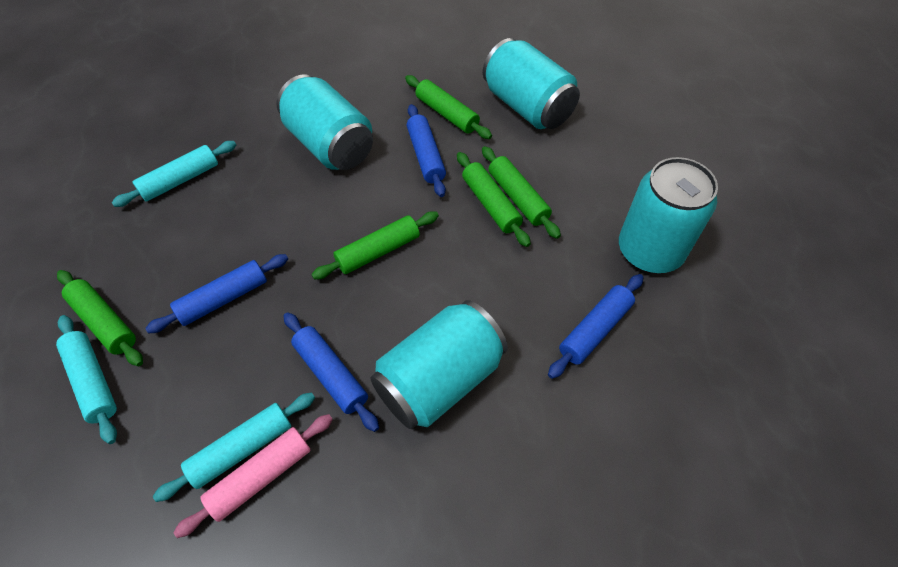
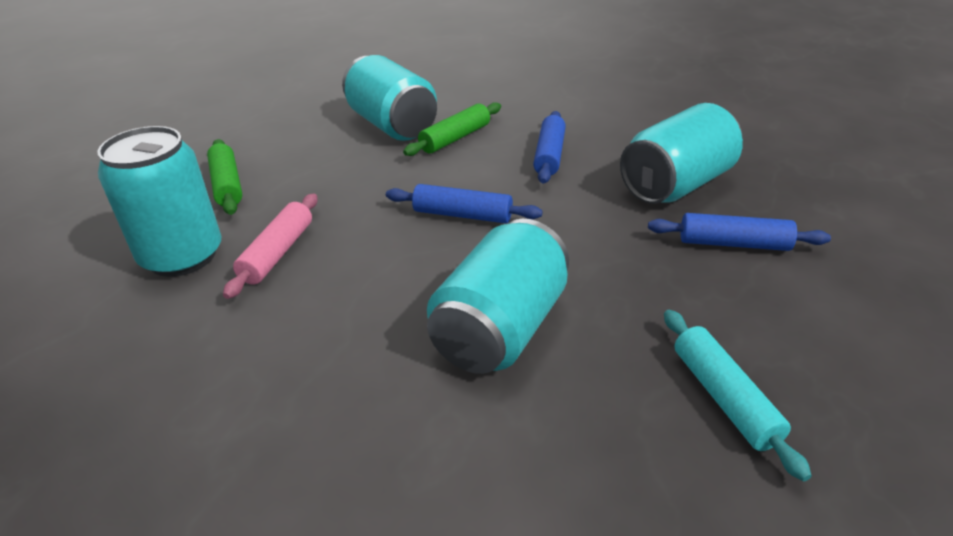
blue rolling pin: [145,254,288,333] [284,312,379,432] [407,104,446,197] [548,274,643,379] = 4 -> [386,184,543,223] [533,111,566,184] [648,213,831,251] = 3
green rolling pin: [57,270,143,366] [311,211,439,279] [405,75,492,139] [457,152,531,247] [482,146,561,239] = 5 -> [207,139,242,215] [403,102,501,156] = 2
turquoise rolling pin: [56,315,117,444] [112,141,236,207] [153,393,315,502] = 3 -> [664,310,812,481] = 1

